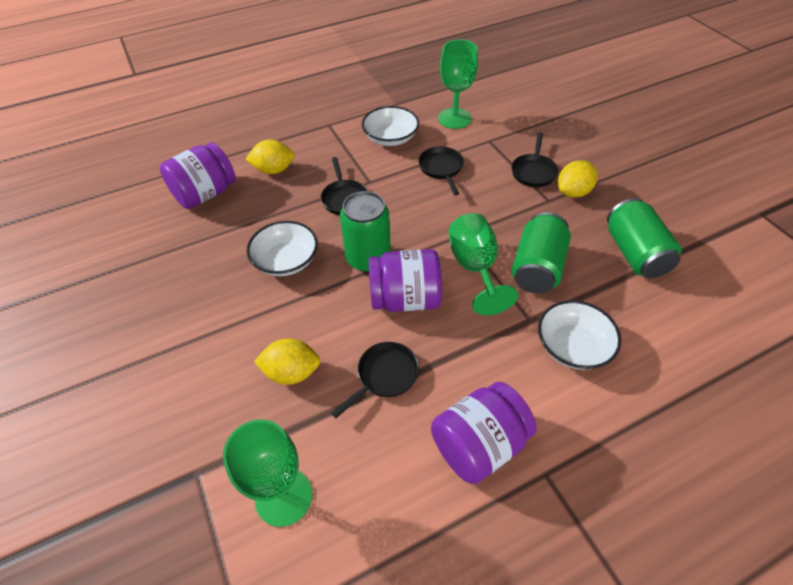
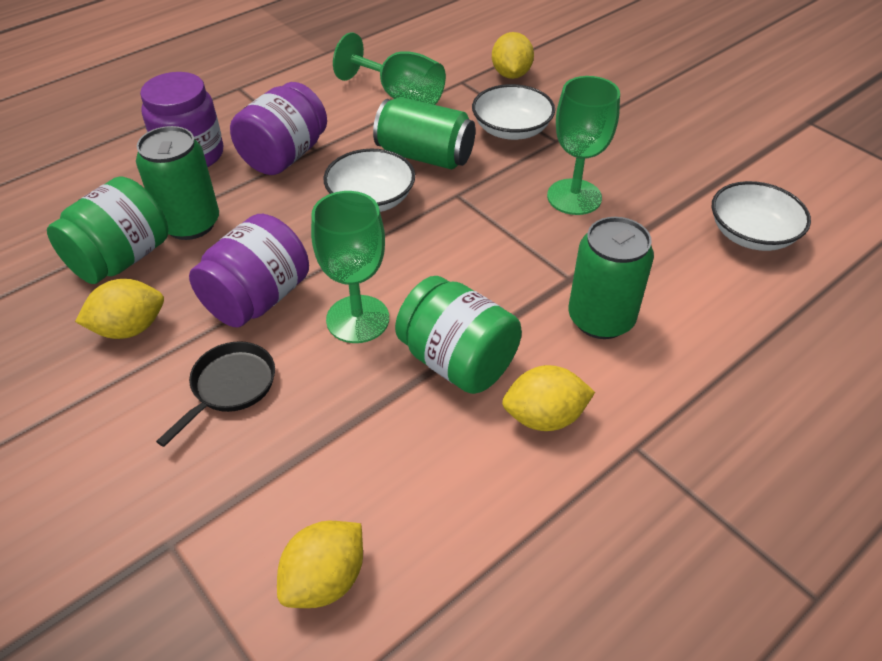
black pan: [321,157,368,215] [331,342,419,418] [419,146,464,195] [512,132,558,187] = 4 -> [156,341,275,447] = 1
green jar: none = 0 -> [47,176,168,284] [395,276,522,394] = 2
yellow lemon: [246,140,295,174] [254,338,320,385] [558,160,598,198] = 3 -> [75,279,164,339] [277,521,363,608] [492,32,534,79] [502,365,595,431] = 4

